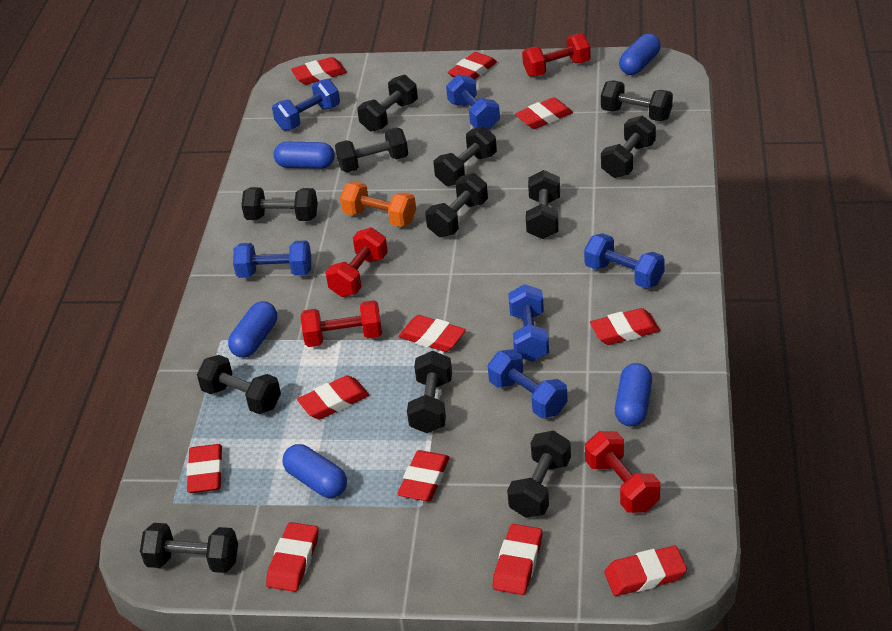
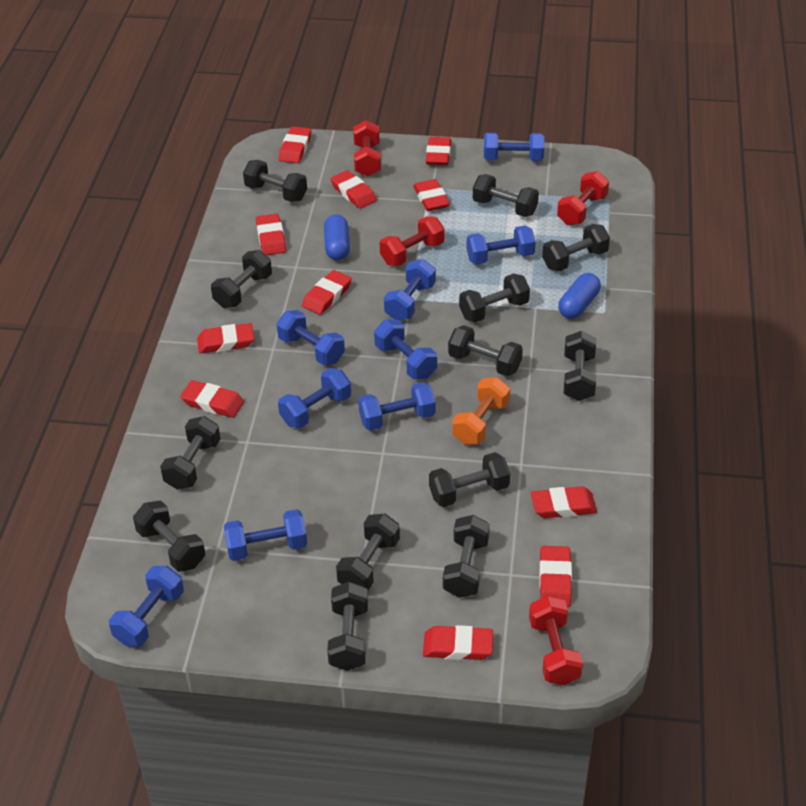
black dumbbell: [140,523,238,573] [197,355,281,414] [241,187,318,221] [335,128,408,172] [357,75,418,132] [407,351,452,433] [425,173,488,237] [434,126,497,186] [507,430,571,518] [526,170,560,239] [601,80,673,121] [601,116,656,178] = 12 -> [133,501,205,572] [160,416,220,490] [211,250,272,308] [243,160,307,202] [327,582,368,671] [336,514,400,590] [429,452,510,507] [443,515,490,598] [448,325,523,376] [459,274,530,322] [473,174,539,217] [542,224,610,271] [564,331,596,401] = 13
blue capsule: [228,301,277,358] [273,142,335,169] [282,444,347,498] [615,363,652,426] [619,33,661,75] = 5 -> [324,214,350,260] [558,273,601,319] = 2
blue dumbbell: [233,240,311,278] [272,79,340,131] [446,74,500,130] [487,349,568,418] [508,284,549,362] [584,234,665,289] = 6 -> [109,566,184,647] [224,509,307,561] [277,310,345,365] [278,368,351,428] [358,382,436,431] [374,320,437,379] [384,259,436,321] [467,225,536,265] [484,133,544,161] = 9

